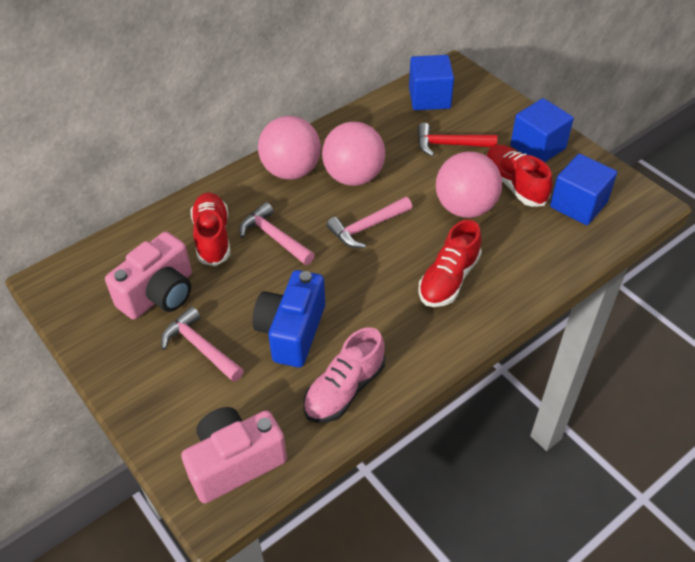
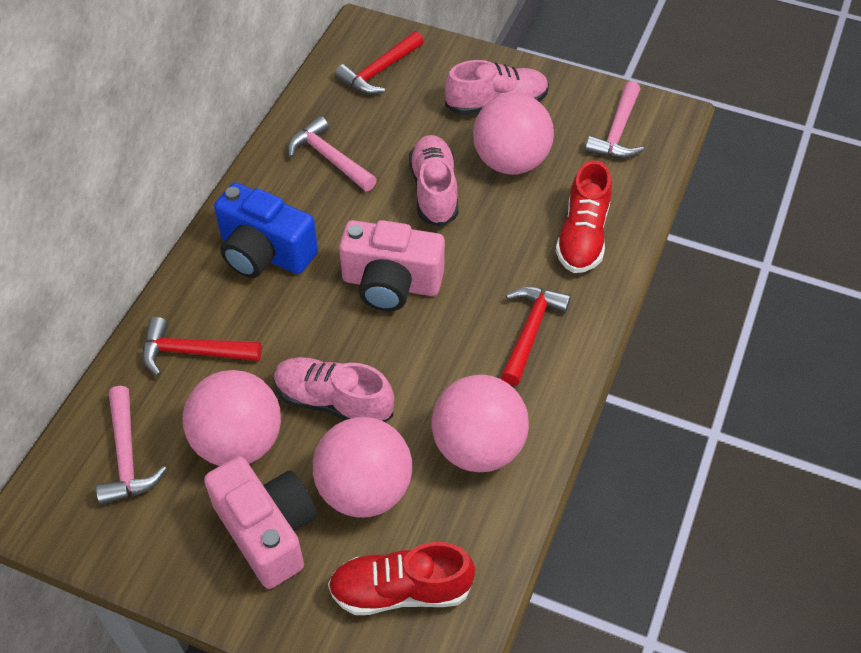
blue cube: [409,55,454,110] [511,98,574,162] [550,154,617,225] = 3 -> none = 0
pink ball: [258,116,321,180] [322,122,385,186] [436,152,502,218] = 3 -> [183,370,281,466] [313,417,412,518] [432,375,529,472] [473,93,554,175] = 4
pink shoe: [304,327,385,422] = 1 -> [274,357,394,422] [409,135,458,227] [445,60,549,115] = 3
red hammer: [417,123,497,157] = 1 -> [142,317,262,376] [335,31,424,94] [501,286,571,386] = 3
red shoe: [191,193,230,266] [418,220,482,307] [486,145,553,207] = 3 -> [328,542,475,615] [556,160,612,273] = 2

